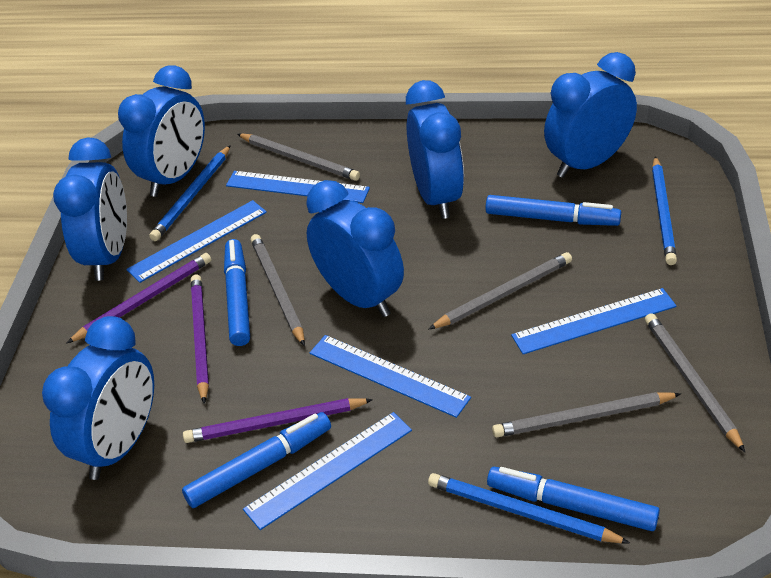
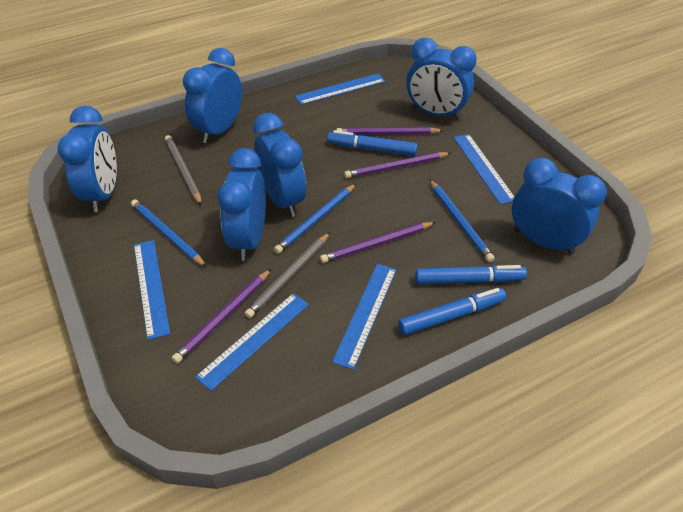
blue marker: [182,412,331,508] [224,239,250,346] [485,195,621,226] [487,467,660,531] = 4 -> [327,130,418,156] [398,288,506,335] [415,265,527,284] = 3
grey pencil: [237,133,360,181] [251,234,305,346] [429,252,572,329] [492,392,681,437] [645,313,745,452] = 5 -> [165,135,202,206] [244,232,330,318] = 2
purple pencil: [67,253,211,343] [183,398,373,443] [191,275,209,404] = 3 -> [172,269,271,363] [320,222,436,263] [336,127,444,135] [344,152,451,178] = 4

